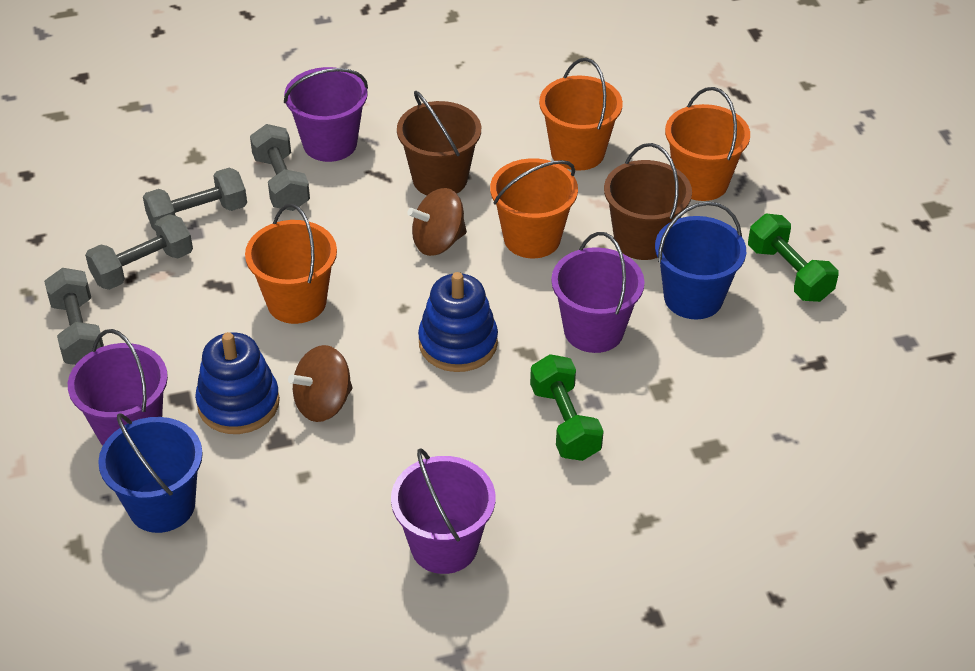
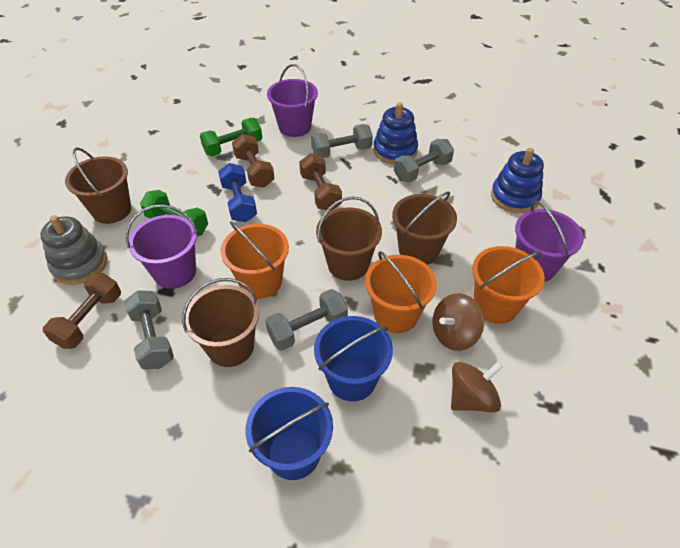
blue dumbbell: none = 0 -> [218,163,257,222] = 1
brown bucket: [397,91,481,195] [604,143,692,260] = 2 -> [65,148,131,224] [182,278,260,367] [316,197,382,281] [392,191,457,265] = 4
brown dumbbell: none = 0 -> [43,273,121,349] [232,134,275,188] [299,153,342,211] = 3
grey stacking toy: none = 0 -> [40,215,107,285] = 1
orange bucket: [245,204,337,324] [490,158,578,258] [539,58,623,171] [665,87,750,201] = 4 -> [221,221,289,299] [365,251,437,333] [472,246,545,324] = 3
purple bucket: [68,329,168,446] [284,67,368,162] [391,448,495,574] [551,232,645,353] = 4 -> [126,204,197,289] [267,64,318,137] [515,201,584,282] = 3

